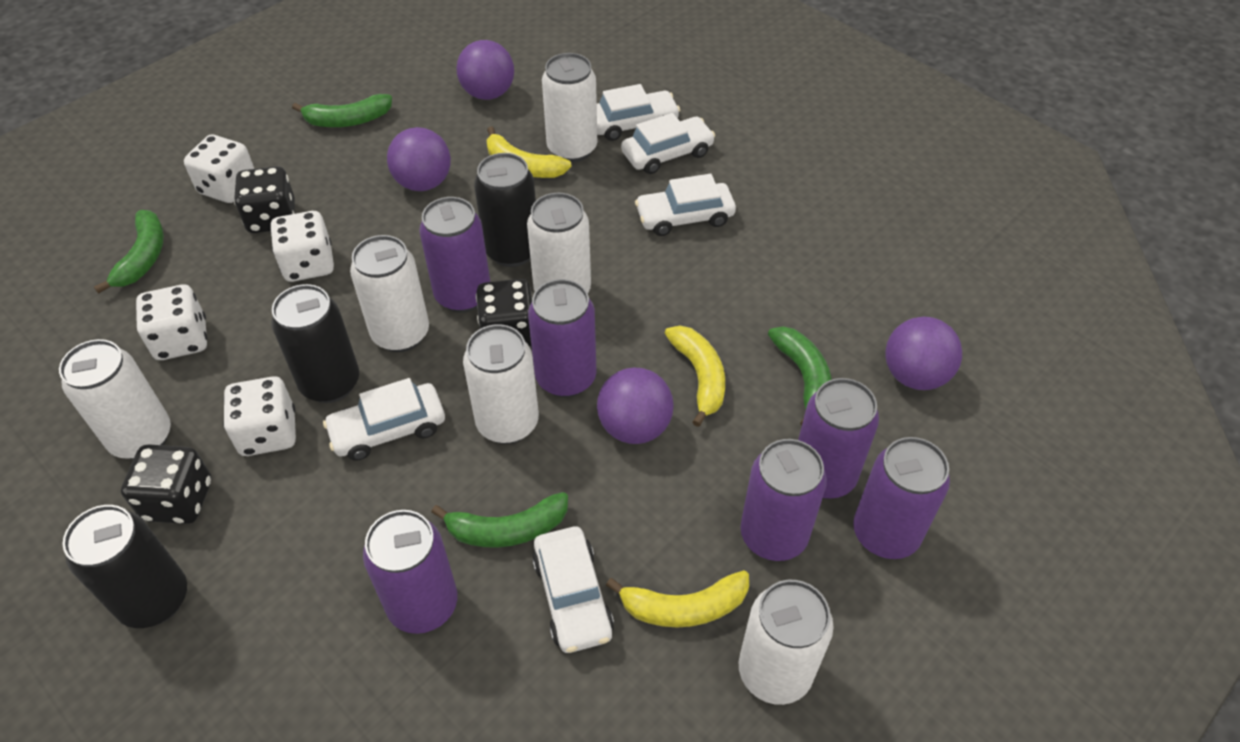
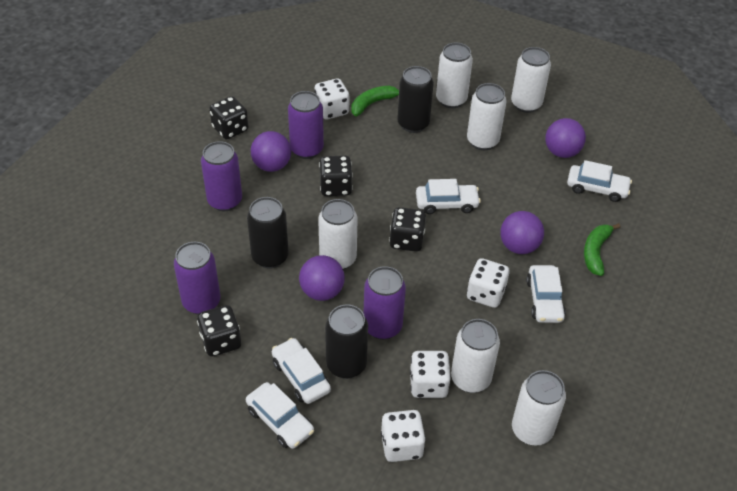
black dice: [121,444,211,524] [234,166,295,233] [476,279,532,347] = 3 -> [197,305,241,356] [209,96,249,140] [319,155,353,196] [389,207,426,252] = 4
green banana: [94,210,164,294] [292,94,392,127] [431,492,568,548] [768,326,832,426] = 4 -> [351,86,399,117] [584,223,620,276] = 2
purple can: [363,510,457,634] [419,197,490,313] [528,279,596,398] [740,439,827,561] [798,378,879,499] [853,437,950,559] = 6 -> [174,242,220,314] [201,141,242,211] [288,91,324,159] [364,266,406,340] = 4
yellow banana: [486,126,571,178] [606,570,749,628] [664,325,725,427] = 3 -> none = 0

